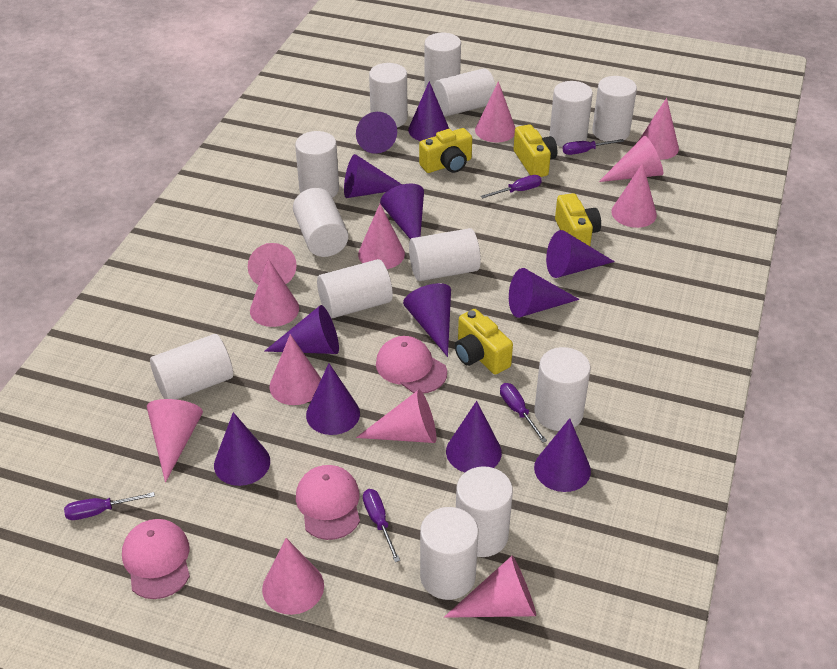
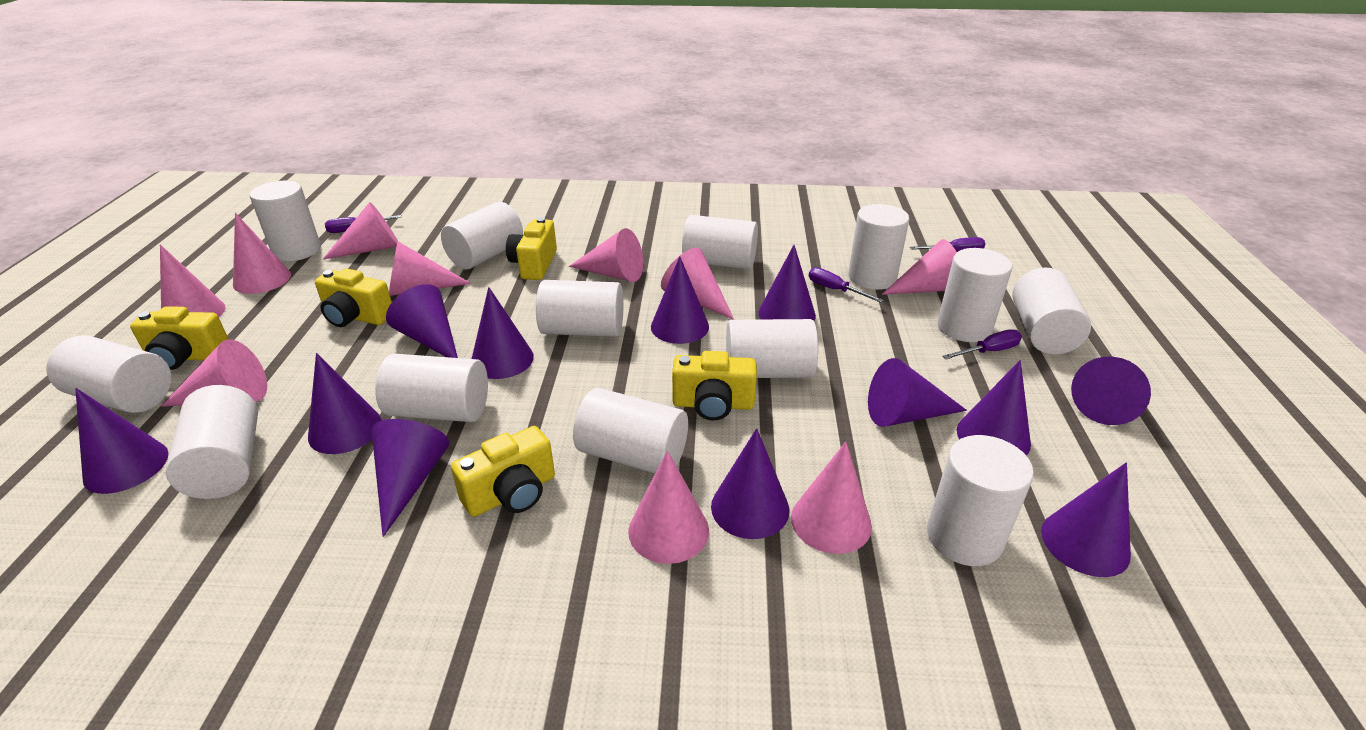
pink cap: [122,519,190,599] [296,465,360,540] [376,336,447,393] = 3 -> none = 0
pink cone: [147,399,203,482] [248,243,297,285] [250,258,299,327] [262,538,324,615] [270,334,321,405] [356,390,436,443] [358,204,405,269] [444,556,536,618] [475,81,515,142] [599,136,663,182] [611,163,657,228] [638,98,679,160] = 12 -> [160,244,226,317] [161,340,267,407] [233,213,291,294] [323,202,398,260] [389,242,471,296] [569,228,643,282] [628,450,709,564] [661,248,734,320] [791,442,872,554] [882,239,957,295] = 10
purple screwdriver: [64,492,155,520] [363,489,400,562] [481,175,542,198] [500,383,547,442] [563,139,624,155] = 5 -> [325,215,402,233] [809,267,884,303] [910,237,985,252] [942,329,1022,359] = 4
yellow camera: [419,128,472,173] [455,309,513,375] [514,124,557,177] [555,193,601,246] = 4 -> [130,306,229,370] [315,268,392,327] [451,426,555,517] [506,217,557,280] [672,351,757,420] = 5

